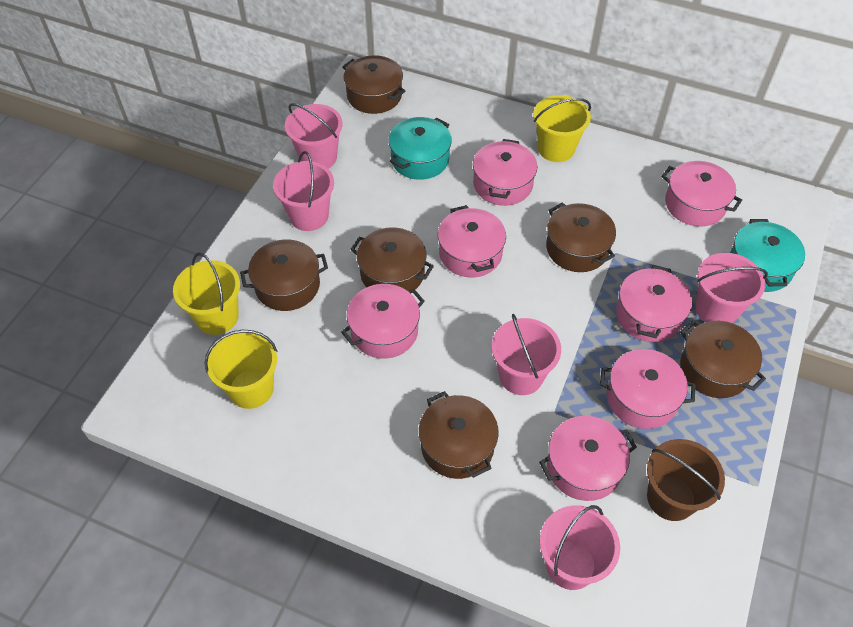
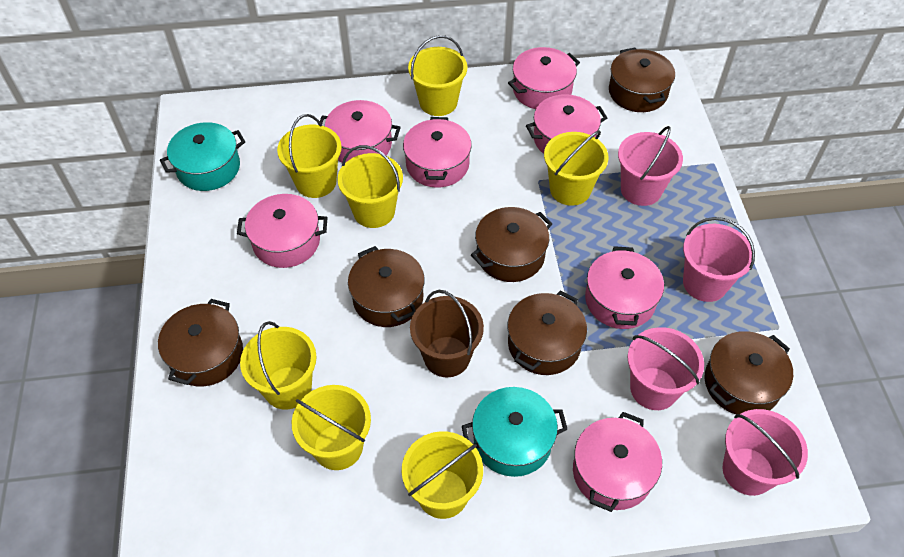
pink bucket: [273,151,334,231] [285,103,342,169] [492,314,561,395] [540,505,620,590] [695,253,768,323] = 5 -> [618,126,683,206] [627,327,704,410] [683,217,755,302] [723,409,808,496] = 4
yellow bucket: [173,253,240,335] [205,330,278,409] [533,95,591,162] = 3 -> [240,321,317,409] [277,114,342,198] [292,385,371,470] [337,145,403,228] [402,431,483,519] [408,35,467,116] [544,130,608,206] = 7

